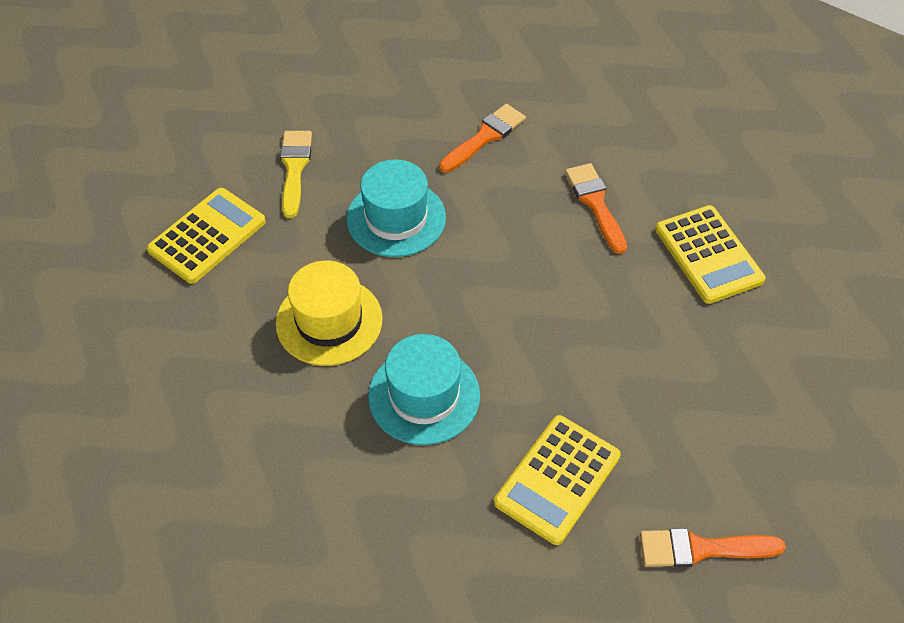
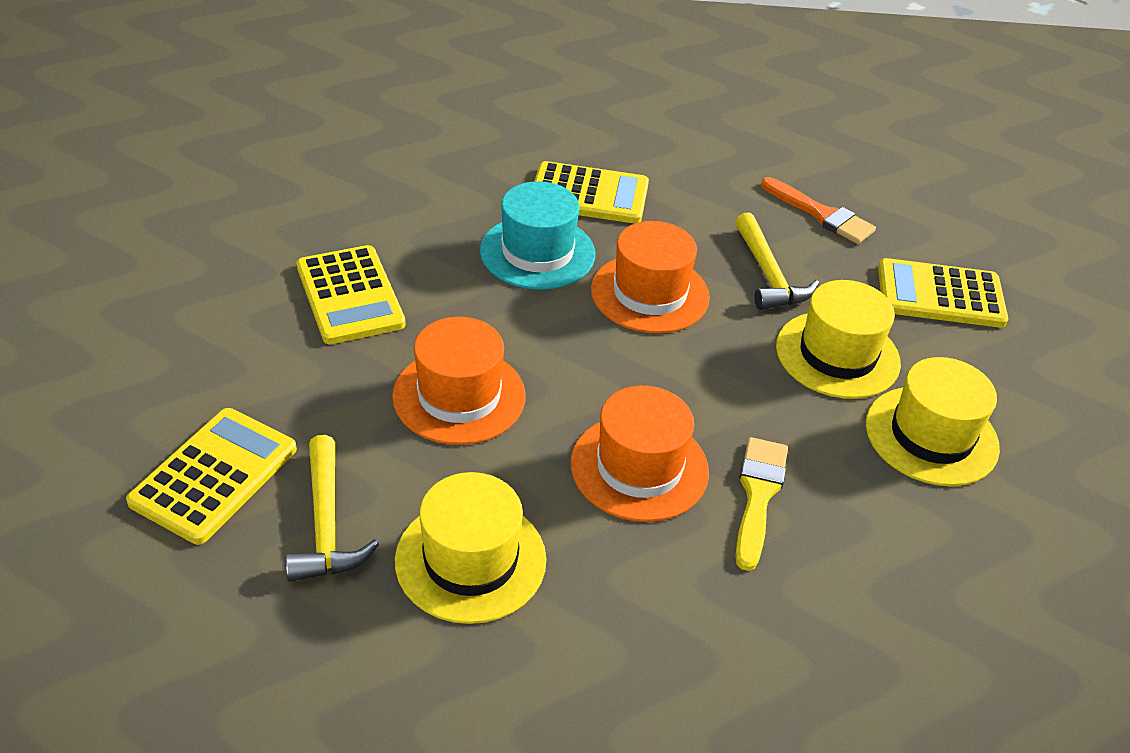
orange brush: [439,104,526,173] [565,163,627,254] [640,528,786,567] = 3 -> [761,177,876,244] = 1
orange hat: none = 0 -> [392,317,526,445] [571,385,709,522] [591,221,710,333] = 3
turquoise hat: [347,159,446,257] [368,334,480,445] = 2 -> [480,181,595,290] = 1
yellow calculator: [147,188,266,284] [494,415,621,545] [655,205,765,304] = 3 -> [126,408,297,545] [297,245,406,344] [534,161,649,224] [878,258,1008,328] = 4
yellow hammer: none = 0 -> [286,435,379,582] [735,212,819,310] = 2
yellow hat: [276,260,383,366] = 1 -> [395,472,547,624] [776,280,901,399] [866,357,1000,486] = 3

